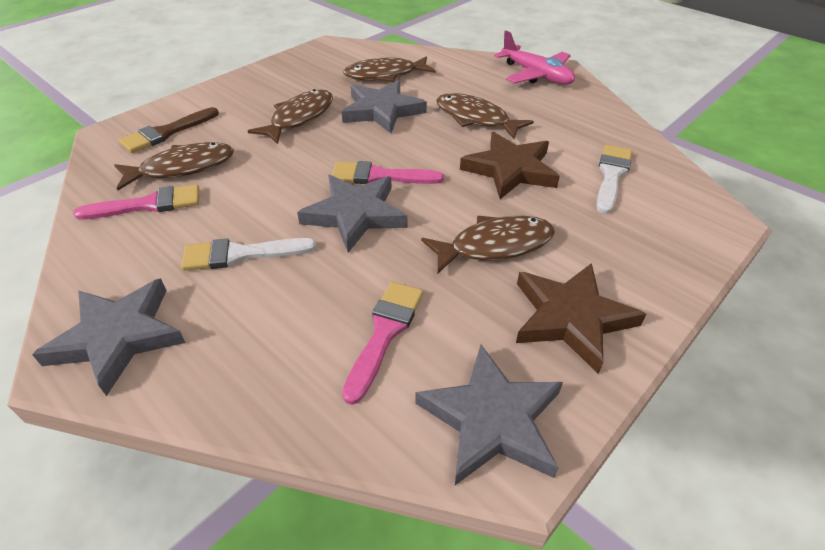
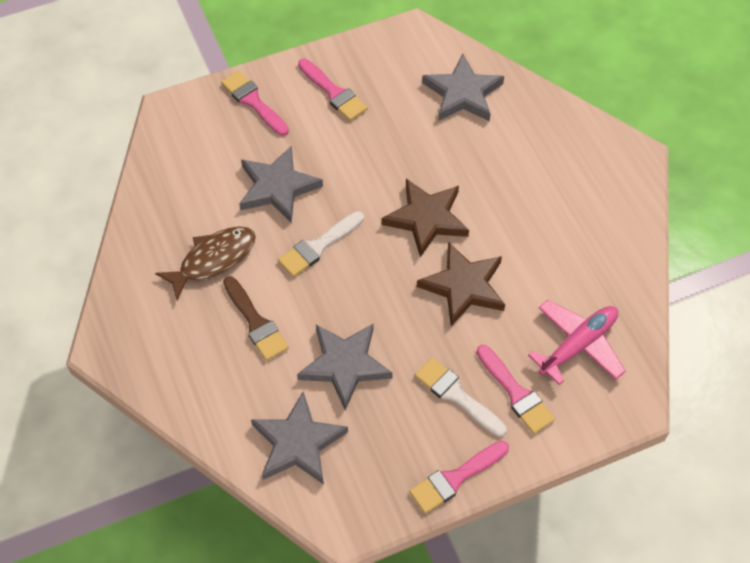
brown fish: [114,142,234,190] [248,89,333,144] [343,56,436,82] [421,216,555,273] [436,93,534,139] = 5 -> [155,226,256,300] = 1
pink brush: [73,184,199,219] [332,161,444,184] [342,282,423,405] = 3 -> [221,71,289,136] [298,59,367,121] [409,441,509,514] [477,345,555,434] = 4

